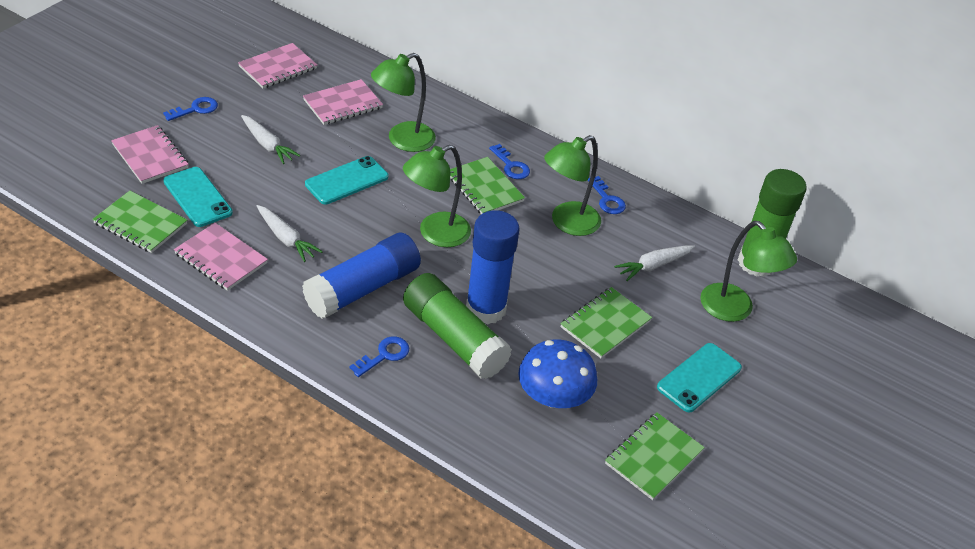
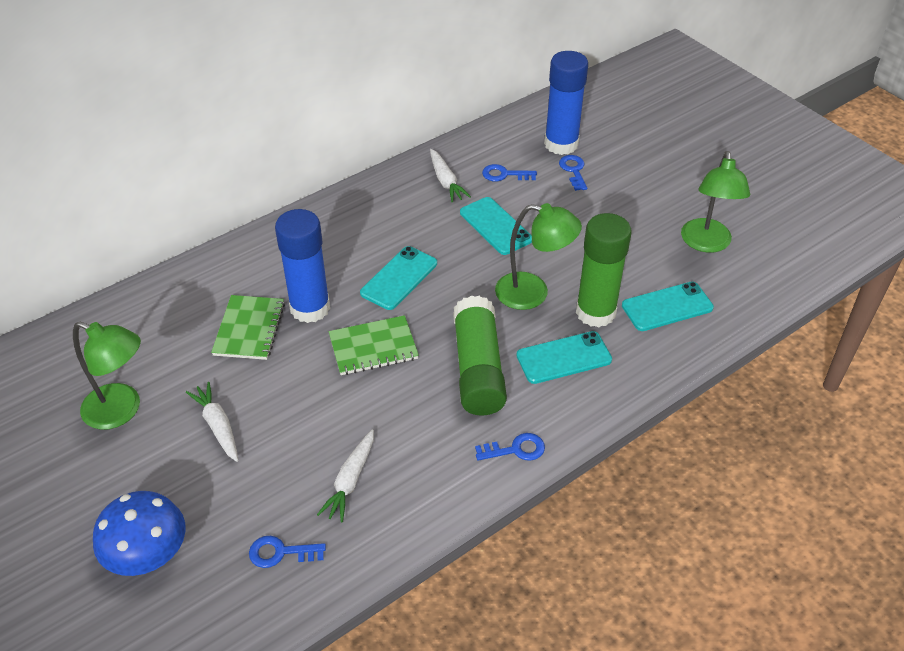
green lamp: [371,53,436,152] [403,145,471,247] [544,135,601,236] [700,221,797,322] = 4 -> [73,322,141,430] [495,203,582,310] [681,151,750,253] = 3
green notebook: [92,191,187,253] [450,157,525,214] [561,287,652,358] [605,412,705,500] = 4 -> [211,295,285,360] [329,315,419,375] = 2
pink notebook: [111,125,189,184] [174,223,268,291] [238,43,317,88] [303,79,383,125] = 4 -> none = 0
turquoise phone: [163,167,233,227] [305,156,388,204] [657,343,742,412] = 3 -> [360,246,437,310] [460,197,532,255] [516,331,612,384] [622,282,714,331] = 4

